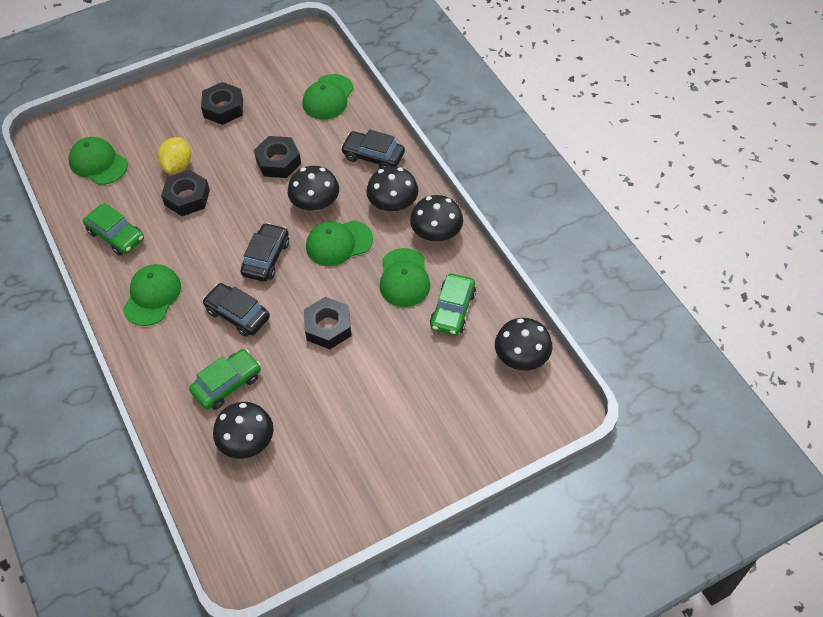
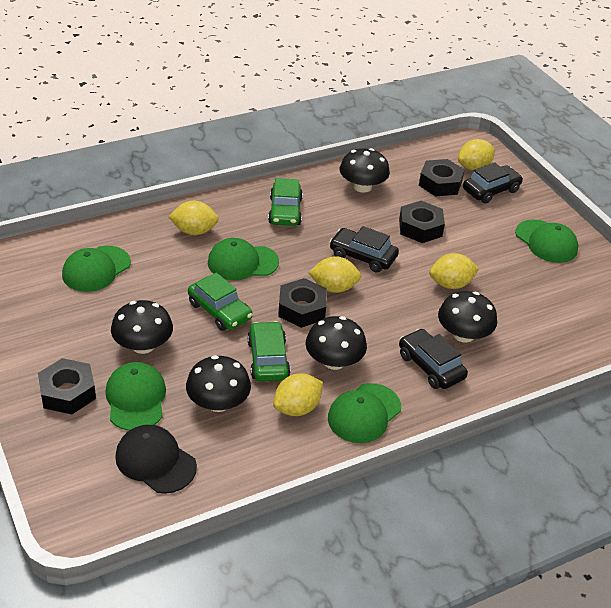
black cap: none = 0 -> [115,425,197,494] = 1
yellow lemon: [158,137,191,174] = 1 -> [168,201,219,235] [273,373,323,416] [308,256,361,293] [429,253,479,289] [458,139,495,171] = 5

